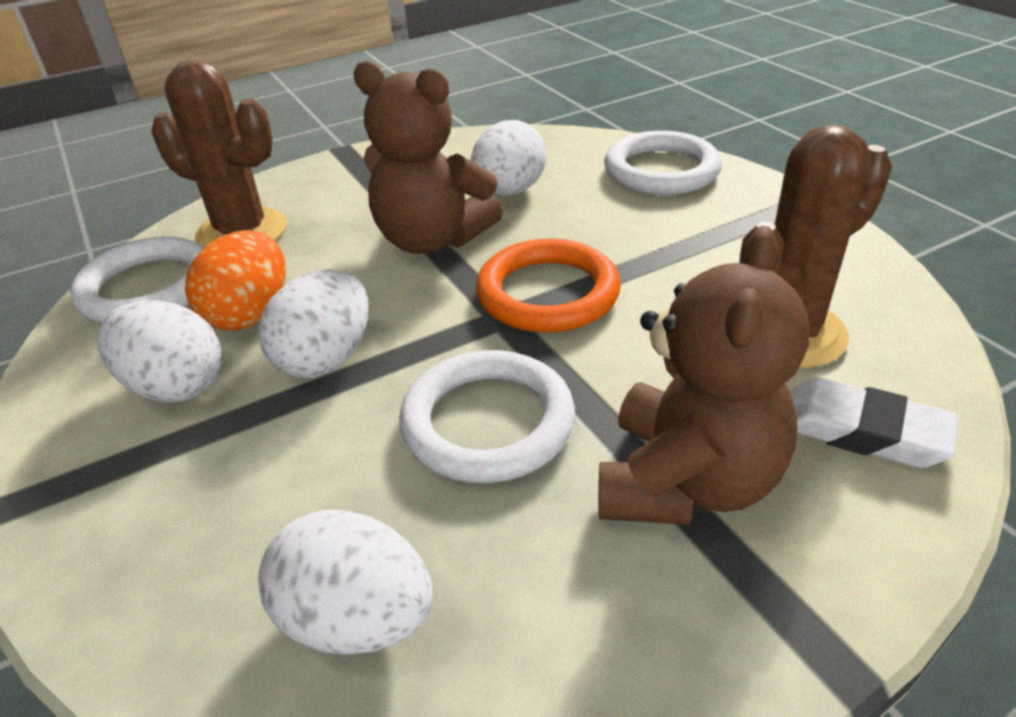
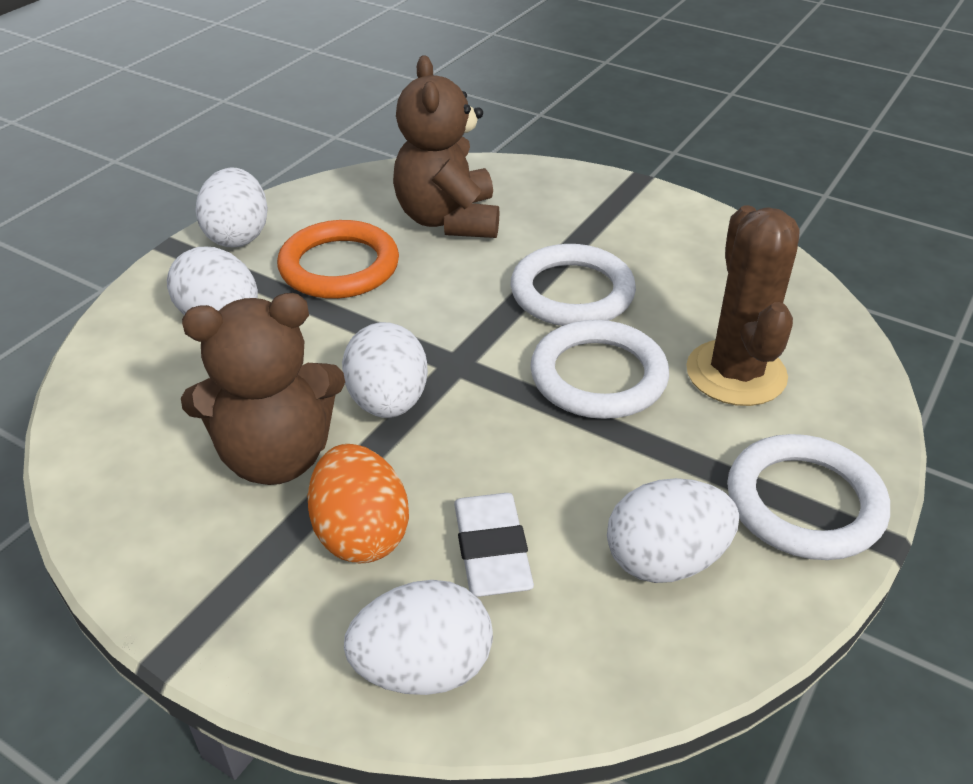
brown cactus: [151,60,287,247] [739,125,892,368] = 2 -> [686,205,800,406] = 1
white egg: [97,300,221,402] [258,269,369,378] [258,510,433,654] [470,120,546,196] = 4 -> [167,247,258,315] [195,167,268,248] [342,322,428,418] [344,580,493,695] [607,478,739,583] = 5

